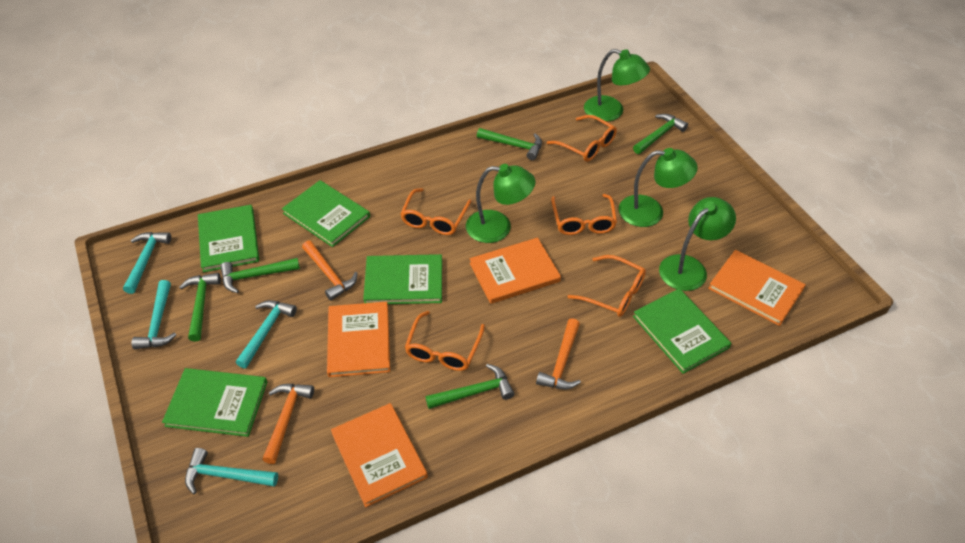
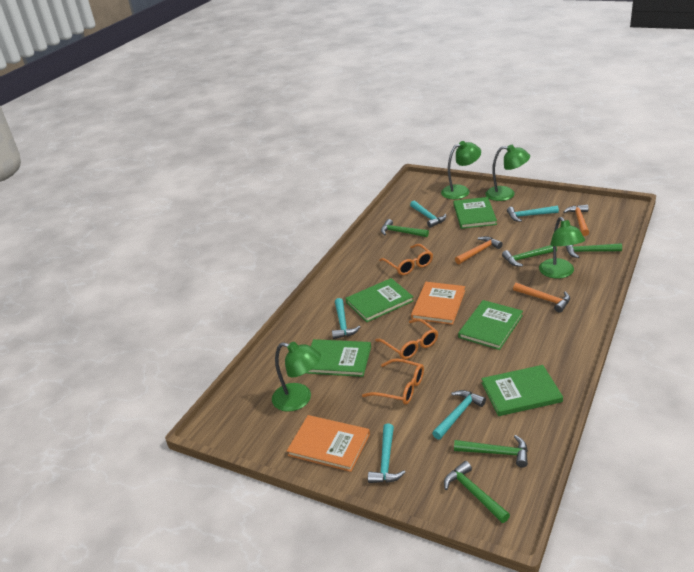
orange book: [327,302,390,377] [331,403,428,507] [470,238,561,304] [708,250,806,326] = 4 -> [287,415,370,472] [411,282,465,325] = 2
orange glasses: [400,188,471,235] [405,311,485,371] [547,115,617,162] [551,194,617,235] [568,255,646,317] = 5 -> [362,358,424,405] [375,318,438,360] [379,244,433,275] = 3
turquoise hammer: [123,232,171,294] [131,280,177,349] [185,448,278,494] [236,300,297,369] = 4 -> [332,298,360,339] [368,423,406,483] [410,201,446,228] [432,390,486,440] [507,206,559,222] = 5

